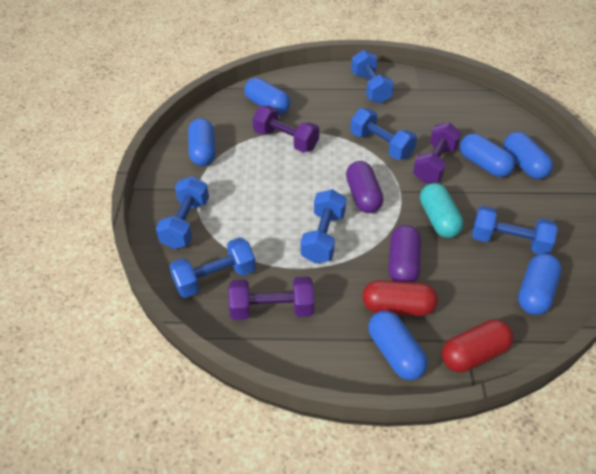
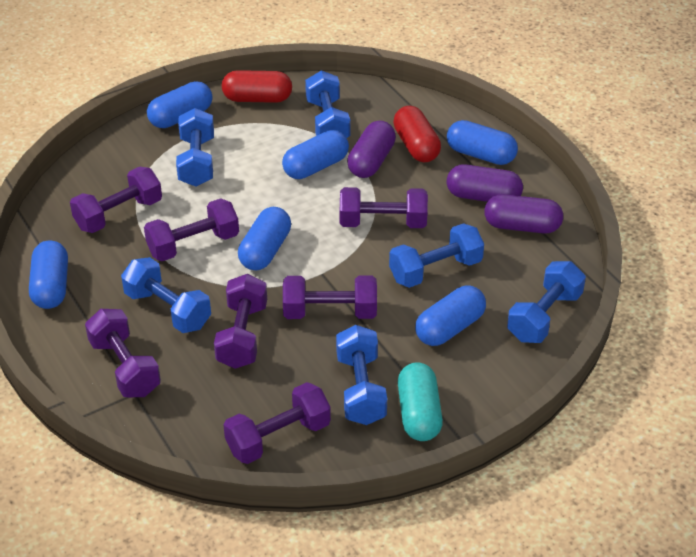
purple capsule: [346,161,384,213] [389,225,421,282] = 2 -> [347,120,396,178] [447,164,523,202] [484,194,563,234] = 3
purple dumbbell: [228,277,314,320] [253,106,319,152] [413,122,461,183] = 3 -> [70,167,162,233] [85,309,161,397] [144,198,239,261] [214,274,267,369] [223,382,331,464] [283,275,377,319] [340,187,428,228] = 7

